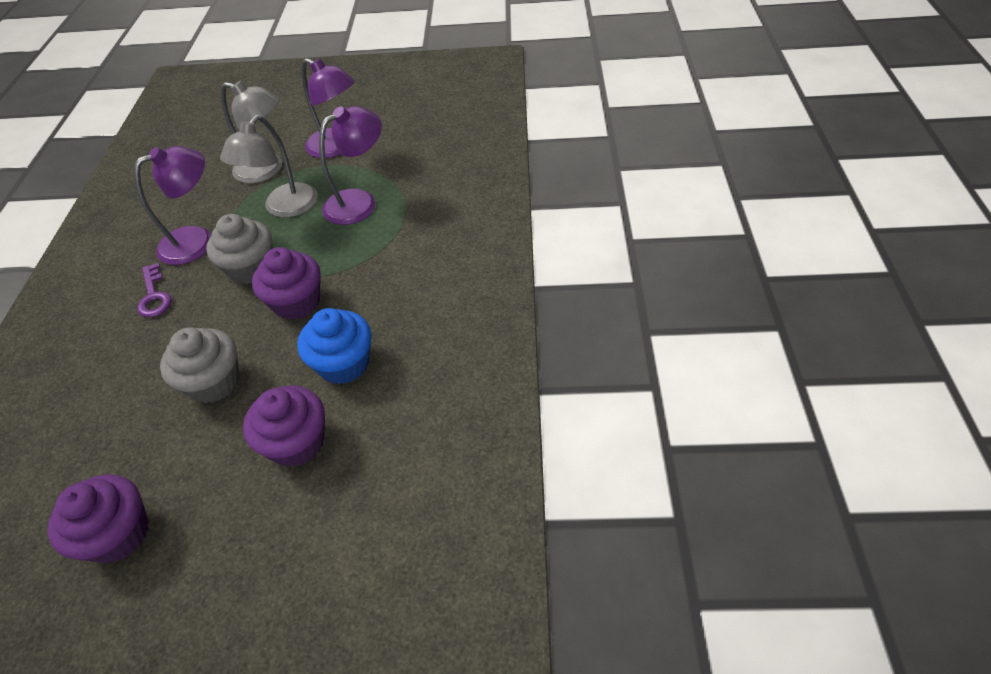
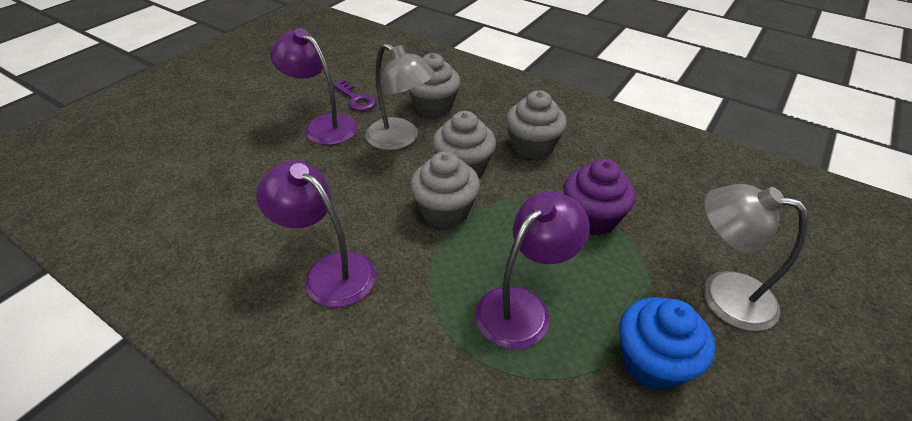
grey cupcake: [160,327,240,403] [206,214,273,284] = 2 -> [408,53,461,117] [410,151,480,228] [432,111,496,178] [506,90,567,159] = 4
purple cupcake: [47,474,149,563] [243,386,325,467] [252,247,321,320] = 3 -> [564,159,636,235] = 1

